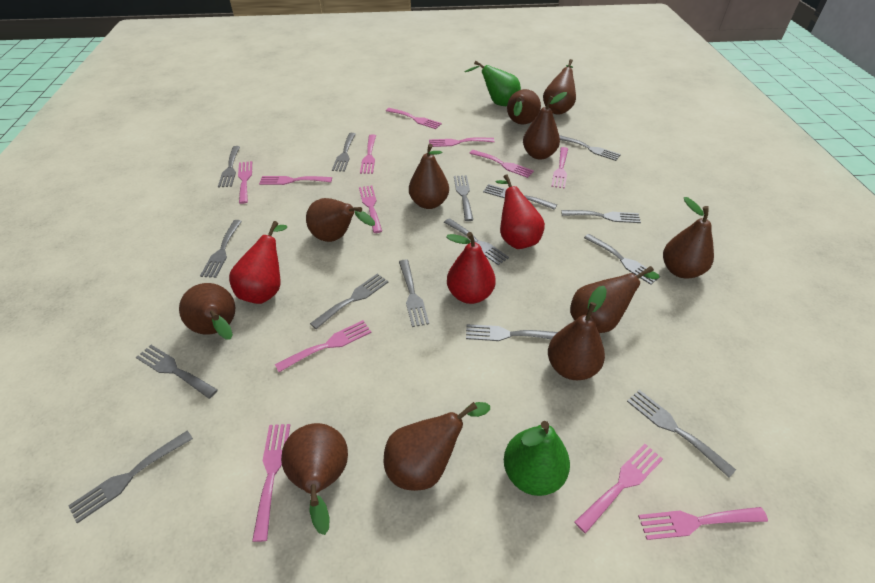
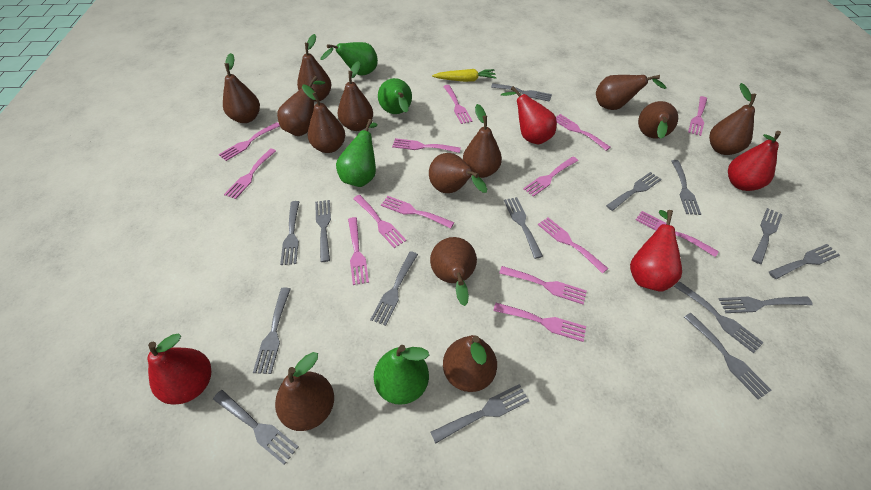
brown pear: [179,283,235,340] [281,423,348,535] [306,198,375,242] [383,402,490,491] [409,143,449,209] [507,89,541,124] [523,92,567,160] [543,59,576,115] [548,286,607,380] [570,266,659,333] [663,197,714,279] = 11 -> [223,53,260,123] [275,352,334,431] [277,76,325,136] [297,34,332,102] [302,85,345,153] [338,61,373,131] [429,153,487,193] [430,237,477,306] [443,335,497,392] [463,104,502,178] [596,75,666,110] [638,101,678,139] [709,83,756,155] = 13
green pear: [464,61,521,106] [504,421,570,496] = 2 -> [320,42,378,75] [336,119,377,187] [374,345,429,405] [378,78,412,114] = 4
pink fork: [238,161,252,204] [252,424,290,542] [259,176,332,185] [275,320,371,372] [359,186,382,233] [360,134,376,174] [386,108,442,129] [429,137,495,147] [469,150,534,178] [551,147,568,189] [575,444,663,533] [638,507,768,540] = 12 -> [218,122,280,161] [224,149,276,199] [348,217,369,285] [353,195,406,248] [381,196,454,229] [392,138,461,153] [443,85,473,124] [493,303,586,342] [499,266,587,304] [523,157,578,197] [538,217,608,274] [556,114,611,151] [636,211,719,257] [688,96,707,136] = 14
red pear: [229,221,288,304] [446,232,496,304] [495,174,545,249] = 3 -> [148,334,211,404] [501,86,557,145] [630,210,682,292] [728,131,781,191] = 4
yellow carrot: none = 0 -> [432,69,497,82] = 1

